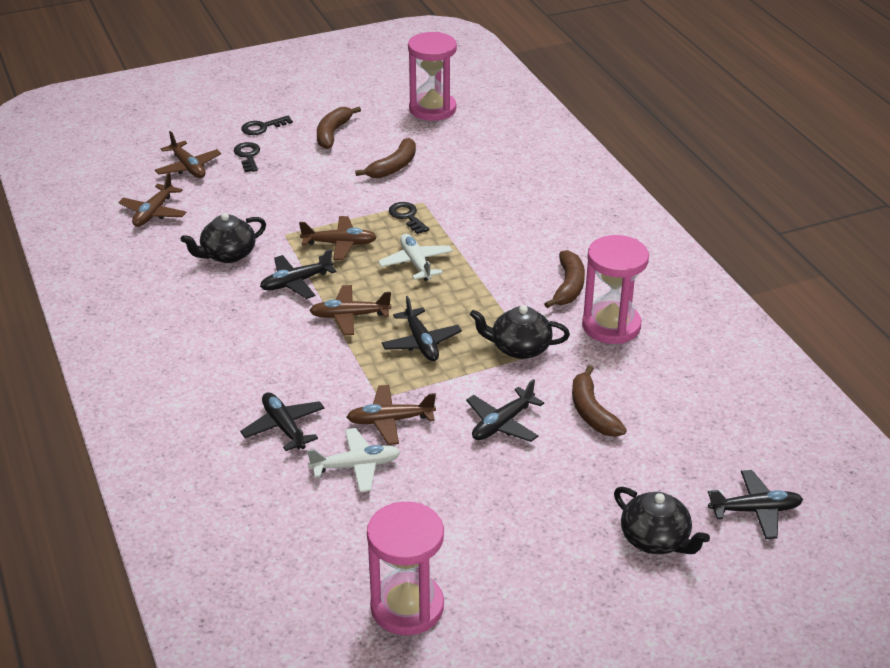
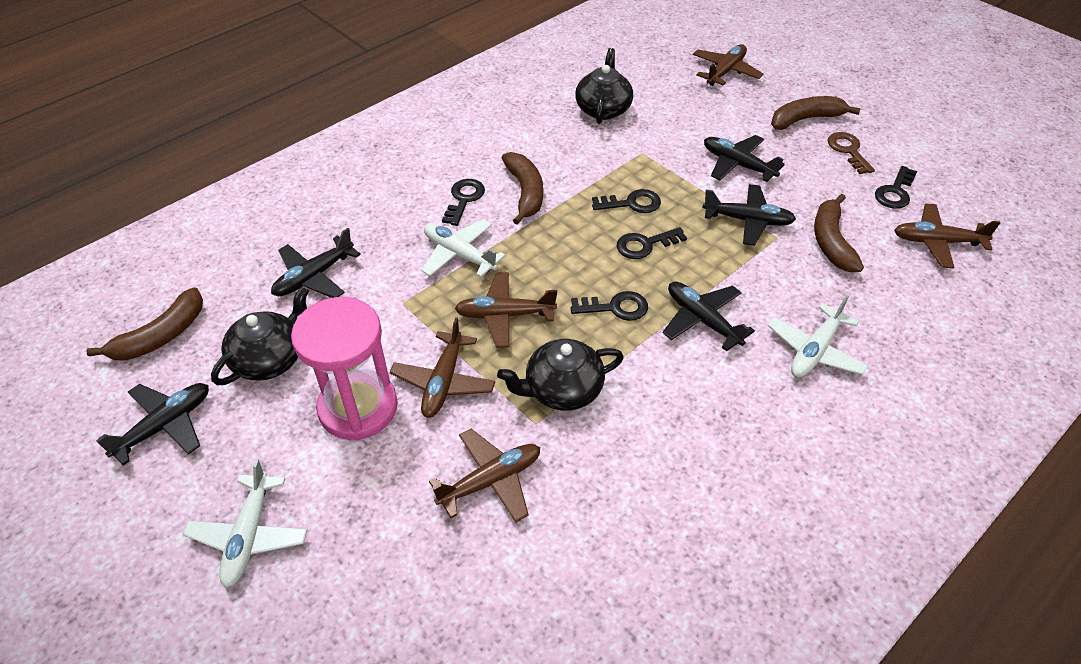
black key: [234,142,260,172] [241,116,293,135] [389,202,429,234] = 3 -> [442,179,485,226] [570,291,648,321] [592,189,661,213] [617,227,687,259] [875,166,917,209] = 5
brown key: none = 0 -> [827,132,875,174] = 1
pink hourglass: [367,502,444,635] [408,32,457,121] [582,235,649,344] = 3 -> [291,297,398,440] = 1
white plane: [307,428,401,492] [378,234,453,281] = 2 -> [183,459,307,588] [421,219,506,277] [768,295,868,377] = 3

